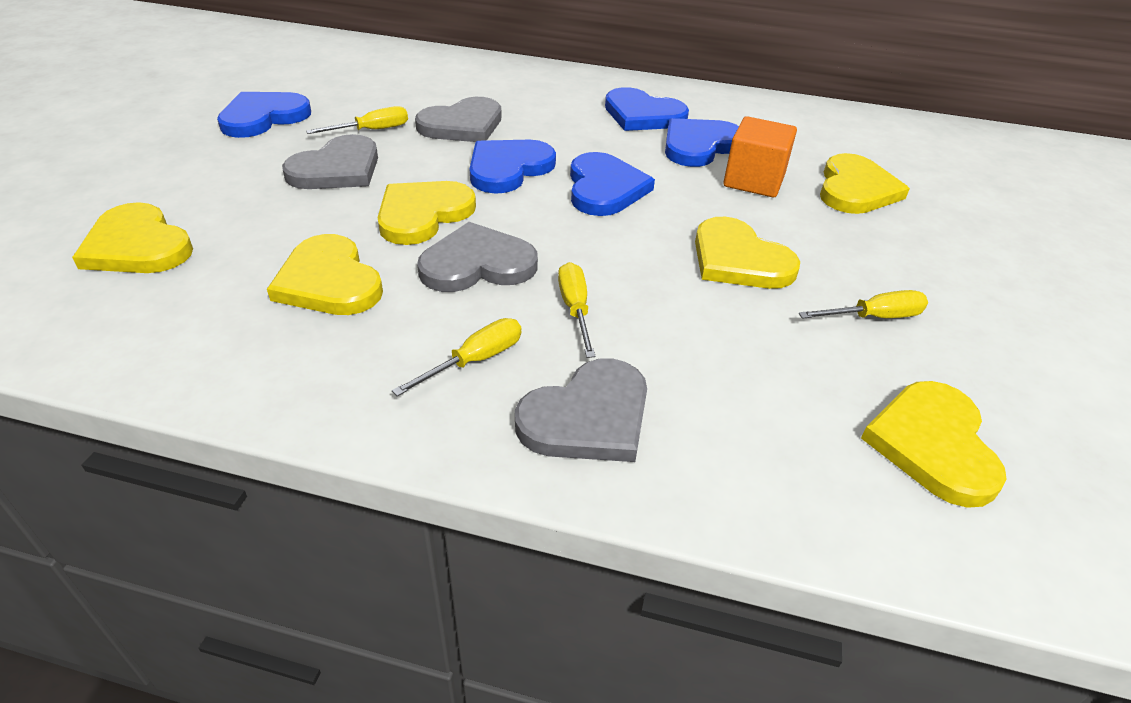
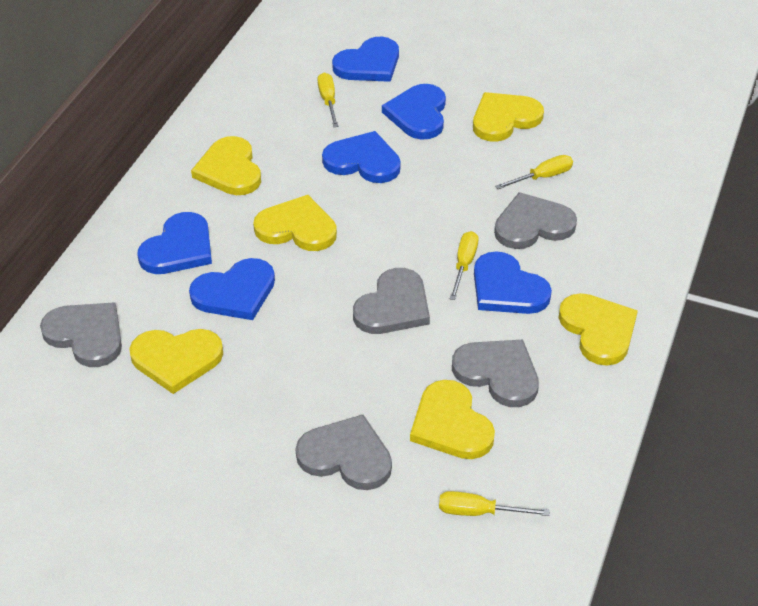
blue heart: [217,92,311,138] [470,140,556,194] [570,152,655,216] [605,87,689,131] [665,118,739,167] = 5 -> [137,212,212,274] [189,258,275,320] [322,131,401,183] [332,37,399,82] [382,84,446,140] [474,251,552,314] = 6
grey heart: [282,134,378,189] [415,97,502,142] [417,222,538,292] [515,358,647,462] = 4 -> [40,302,122,367] [296,415,392,490] [353,268,430,334] [452,339,539,407] [494,192,577,249] = 5
orange cube: [723,116,797,197] = 1 -> none = 0

